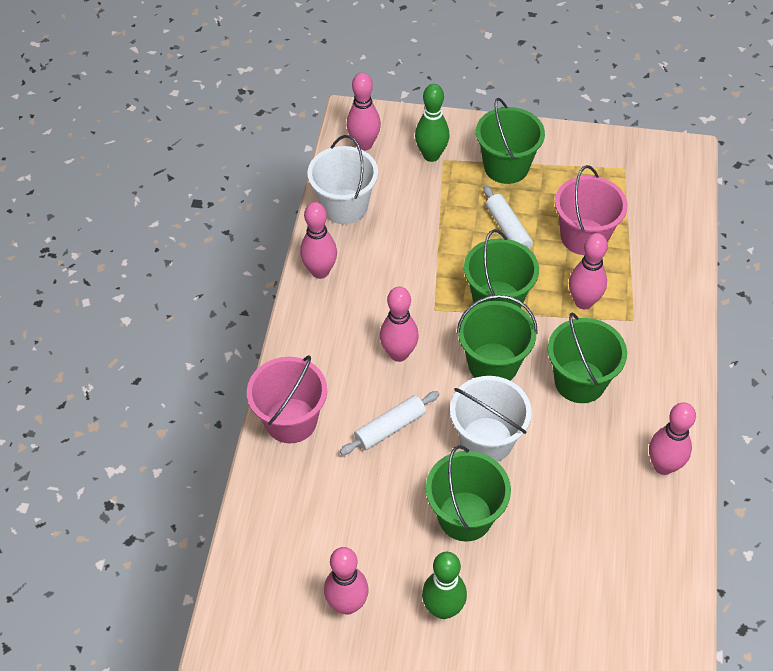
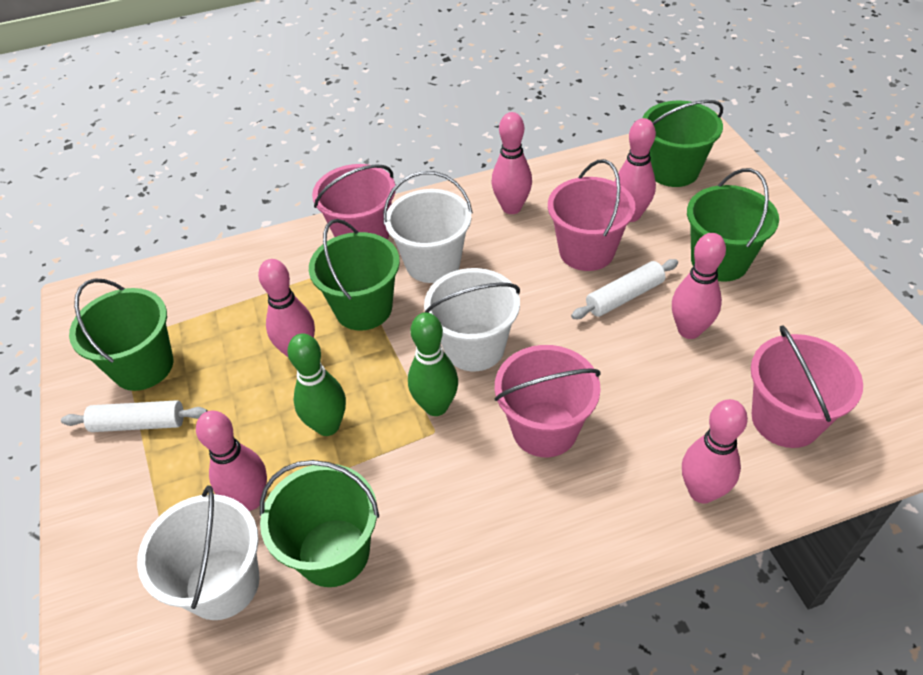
pink bucket: [247,355,327,443] [555,165,628,255] = 2 -> [312,164,396,240] [494,345,601,457] [548,159,635,271] [751,325,863,448] = 4
white bucket: [307,135,378,224] [450,376,532,462] = 2 -> [137,485,260,620] [383,171,473,283] [424,268,520,371] = 3

